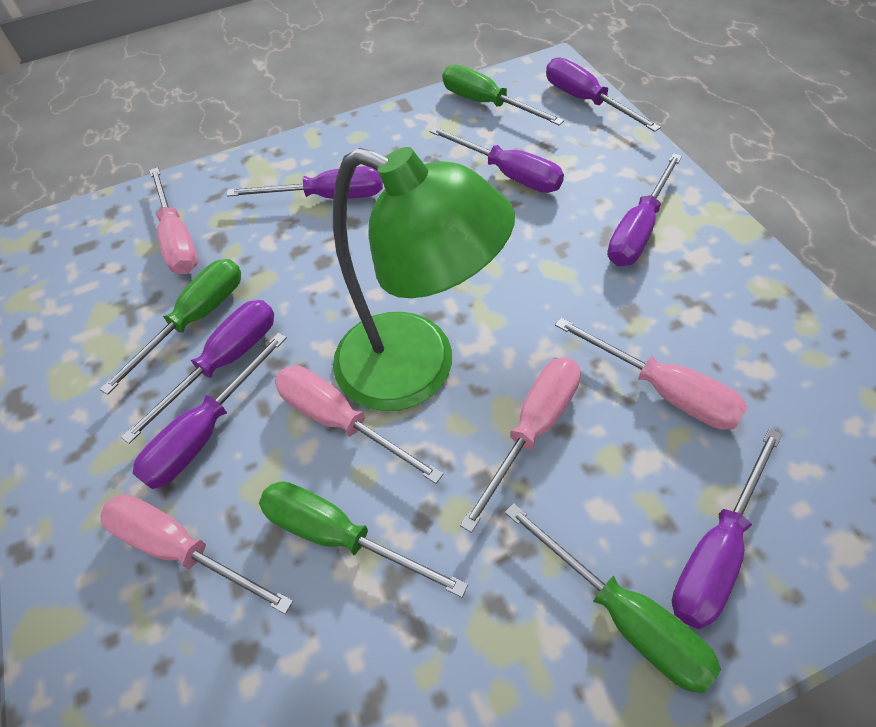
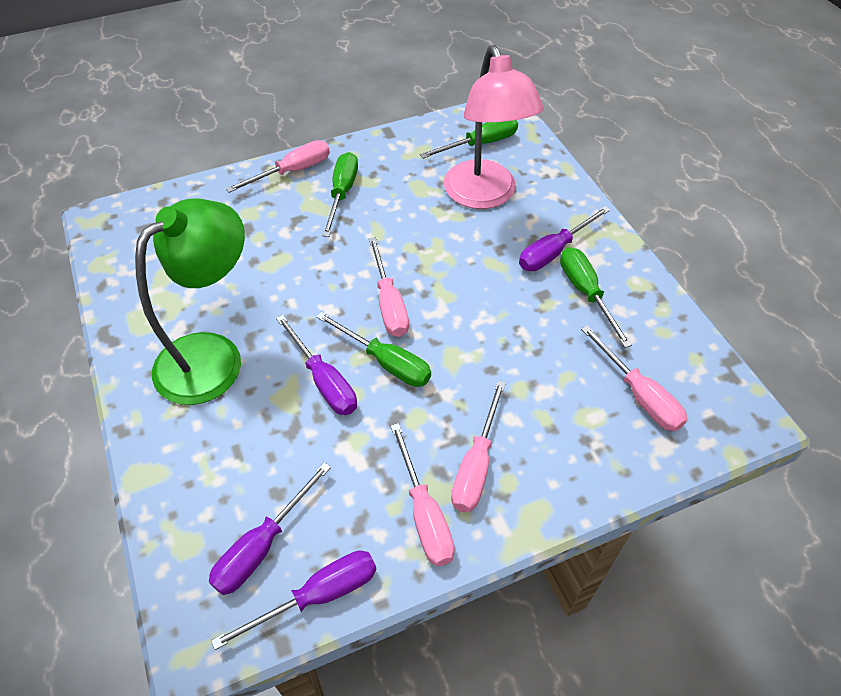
pink lamp: none = 0 -> [444,45,544,209] = 1
purple screwdriver: [121,300,274,444] [133,333,287,489] [227,166,383,199] [429,126,564,193] [546,57,661,132] [607,153,682,266] [672,428,782,629] = 7 -> [209,462,331,595] [211,551,376,650] [276,315,357,415] [519,206,610,271] = 4

